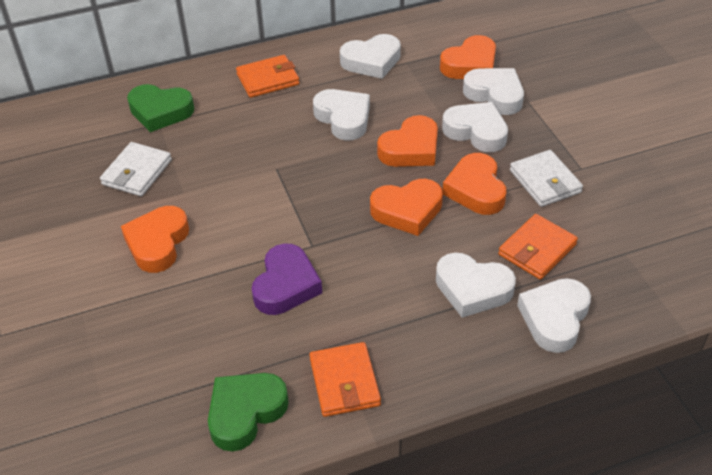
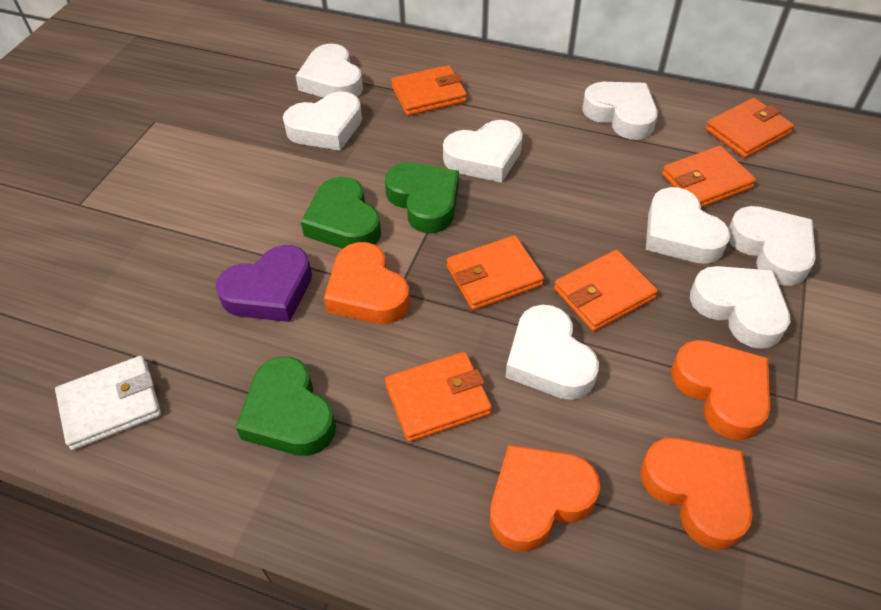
green heart: [127,84,194,132] [208,373,289,452] = 2 -> [236,357,336,456] [301,176,381,249] [385,162,459,233] = 3
orange heart: [121,206,189,273] [370,179,443,236] [377,115,438,167] [440,35,496,79] [442,153,507,215] = 5 -> [324,242,410,324] [490,445,600,552] [640,438,753,550] [671,340,770,440] = 4
orange wallet: [236,55,300,98] [310,342,381,417] [498,214,578,280] = 3 -> [385,352,492,442] [391,65,467,116] [447,235,544,310] [554,250,658,331] [662,146,756,208] [705,98,794,158] = 6
white heart: [313,89,370,141] [340,34,401,79] [436,253,516,318] [442,102,508,152] [463,68,524,115] [517,278,591,353] = 6 -> [283,91,362,151] [296,44,363,98] [443,120,523,183] [505,304,599,400] [582,82,658,140] [646,187,731,264] [690,266,790,349] [729,206,816,286] = 8
white wallet: [100,142,172,196] [510,150,583,207] = 2 -> [55,356,161,450] = 1

